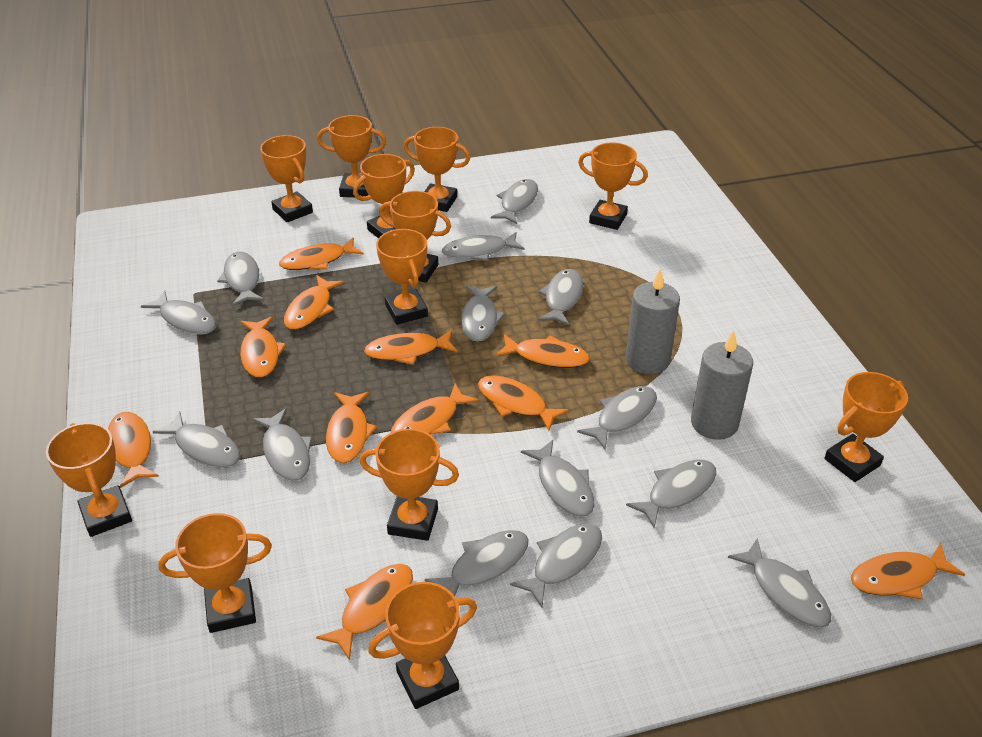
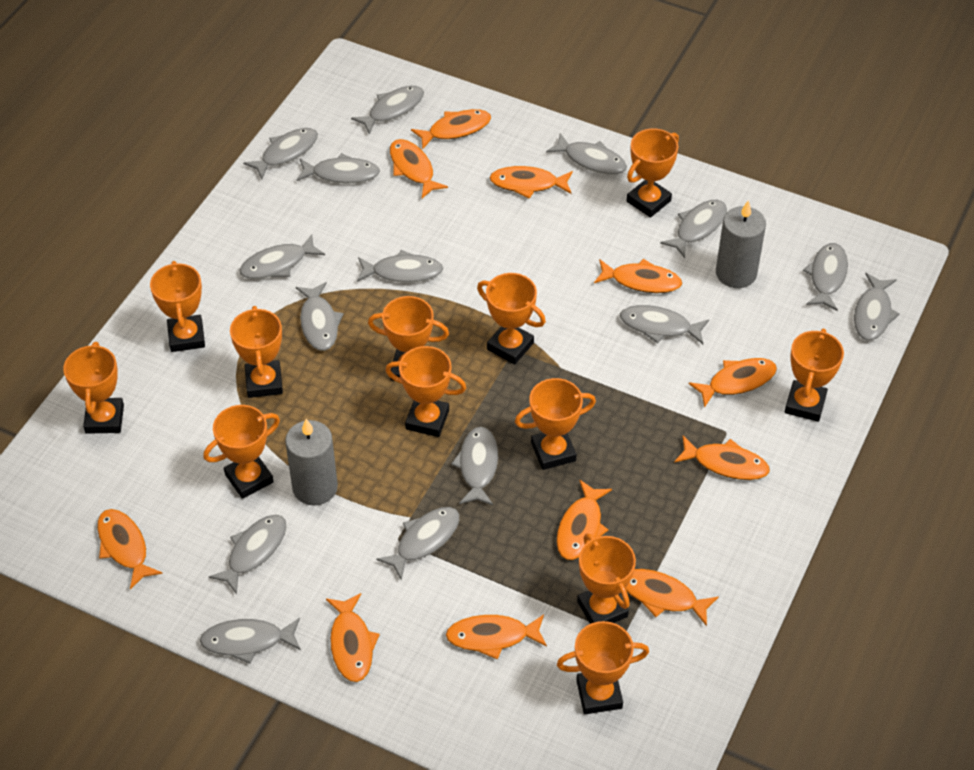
grey fish: [141,291,216,335] [153,411,240,468] [217,252,264,306] [252,408,313,481] [425,530,529,596] [442,232,525,261] [461,285,506,342] [491,179,538,224] [510,523,602,607] [521,440,595,517] [538,269,583,326] [577,386,657,450] [626,459,716,528] [728,538,831,628] = 14 -> [200,618,301,664] [209,515,287,594] [239,234,325,279] [243,128,318,179] [296,153,380,183] [296,282,344,351] [351,86,424,134] [357,250,444,283] [376,507,459,580] [451,427,498,505] [546,133,627,175] [620,305,709,344] [660,200,727,258] [803,243,848,311] [854,273,900,340] = 15

